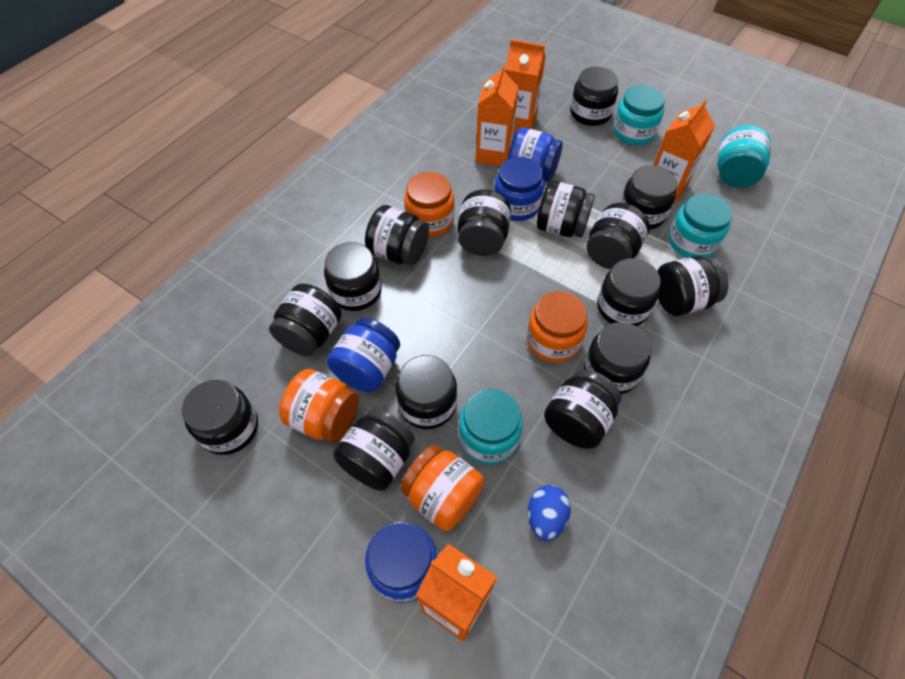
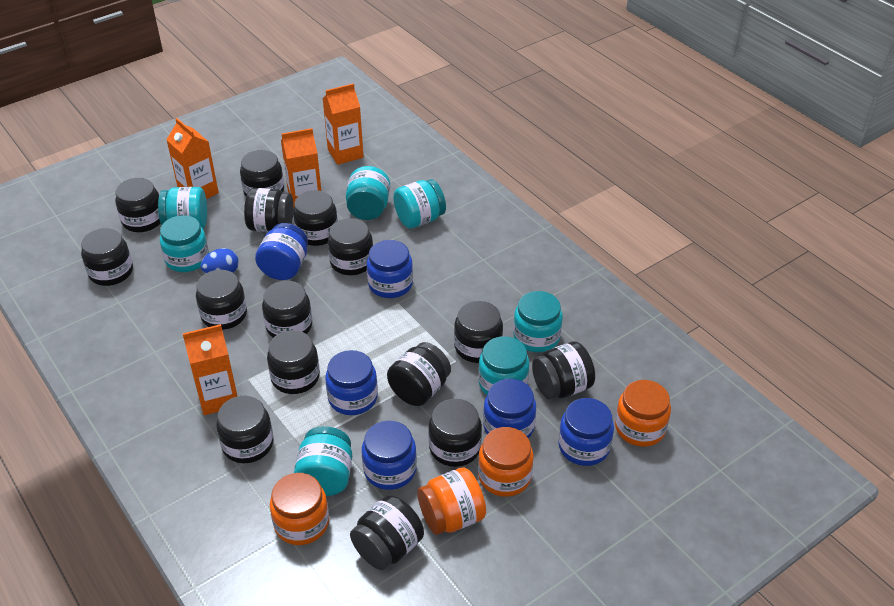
blue jar: [327,317,400,392] [365,522,437,603] [494,157,544,221] [508,127,563,182] = 4 -> [255,223,308,280] [325,350,378,415] [362,420,417,490] [367,240,413,298] [483,379,536,438] [558,398,614,466] = 6
turquoise jar: [459,389,523,464] [613,85,665,145] [669,193,732,258] [717,125,771,188] = 4 -> [158,187,207,228] [160,215,209,272] [294,426,352,496] [346,166,390,220] [393,179,446,229] [478,336,529,395] [513,291,563,352] = 7

